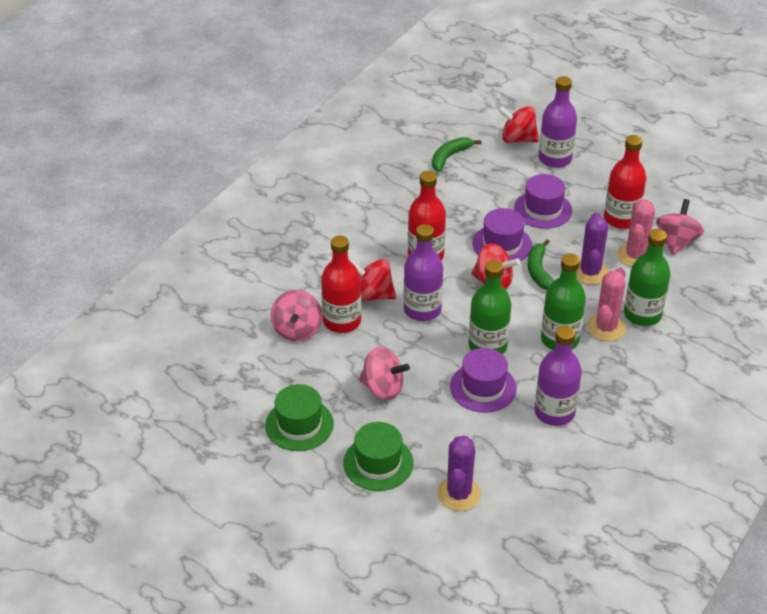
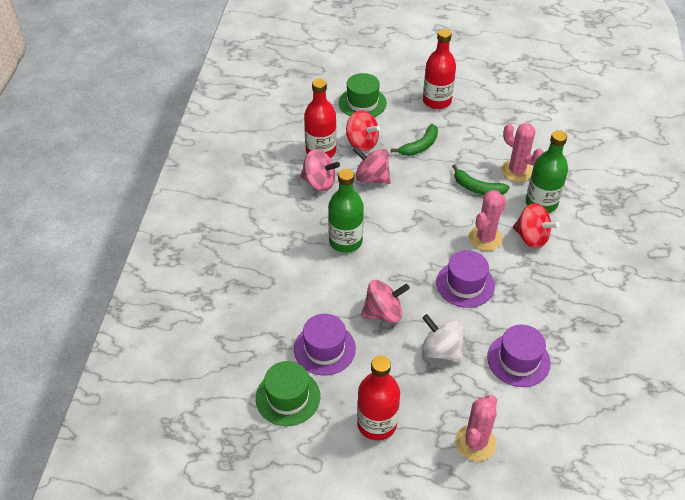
green bottle: [469,260,511,354] [541,253,586,350] [624,229,671,326] = 3 -> [328,169,364,253] [526,130,568,213] = 2
pink cactus: [587,267,626,341] [617,200,655,267] = 2 -> [455,395,497,461] [469,190,506,251] [501,123,544,182] = 3
purple bottle: [404,224,443,321] [535,326,582,426] [539,76,577,168] = 3 -> none = 0
purple cactus: [437,436,481,511] [577,212,609,285] = 2 -> none = 0
red spinning top: [350,259,396,301] [471,243,520,290] [498,106,539,143] = 3 -> [346,110,381,152] [513,203,559,249] = 2
white spinning top: none = 0 -> [422,314,464,363] = 1

